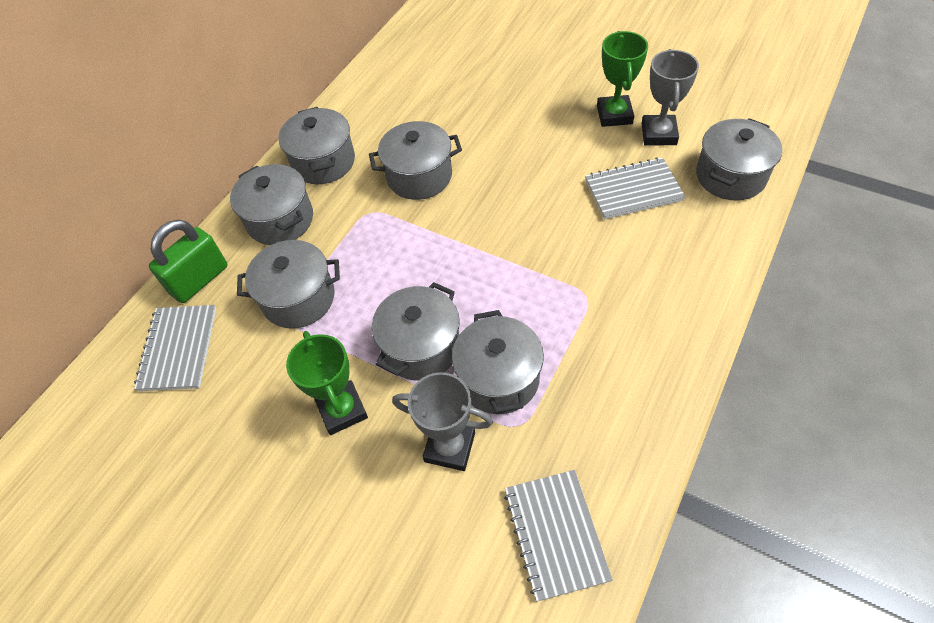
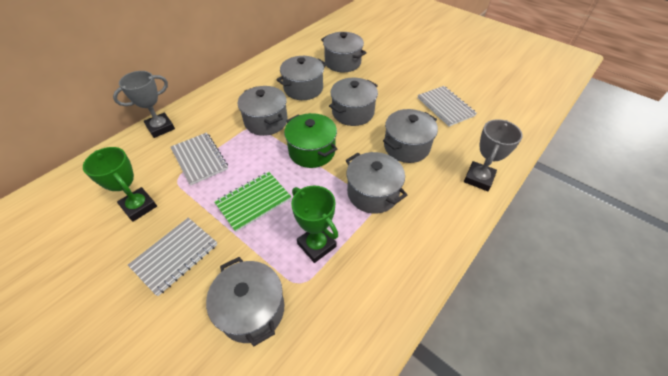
green notebook: none = 0 -> [214,171,291,232] = 1
green padlock: [149,220,227,303] = 1 -> none = 0
green pot: none = 0 -> [284,113,337,168] = 1

